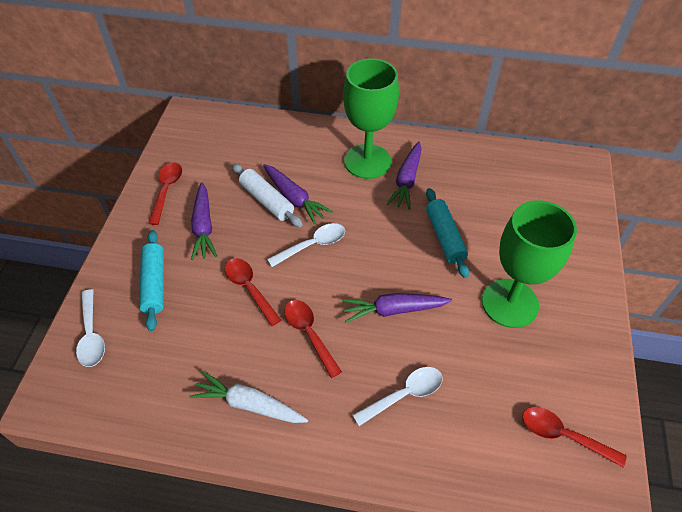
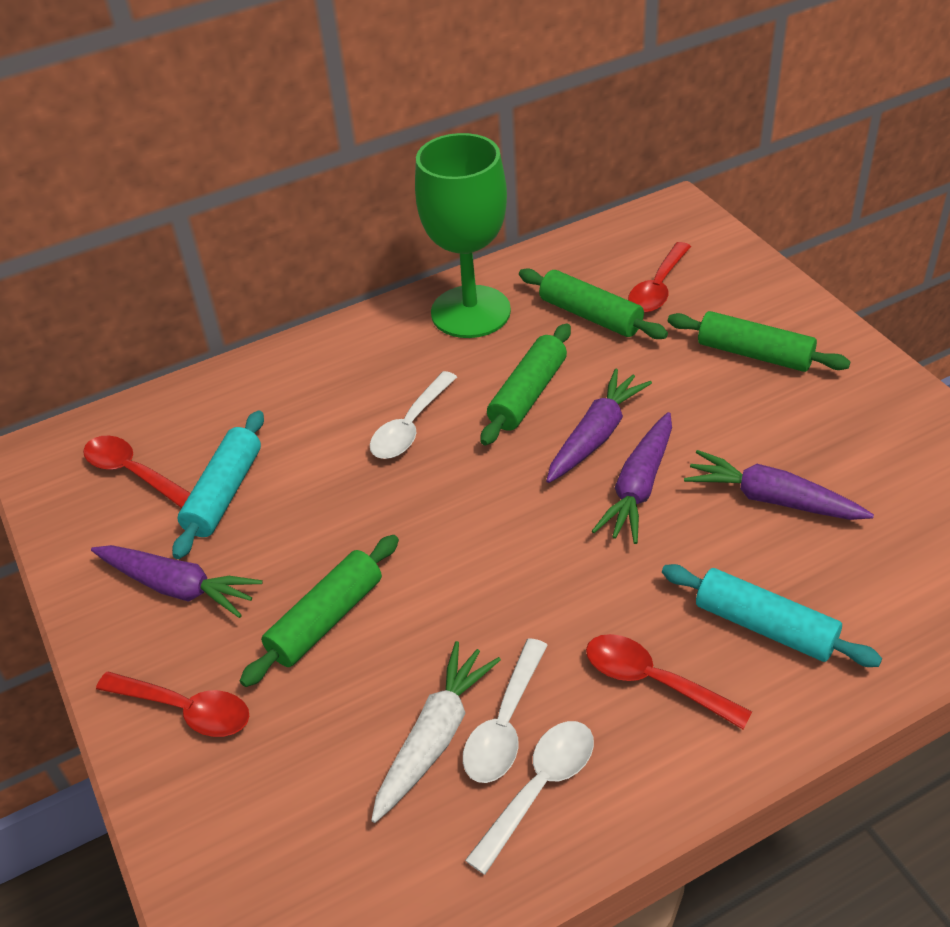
green goblet: [343,58,399,179] [482,200,577,328] = 2 -> [415,133,511,338] = 1
green rolling pin: none = 0 -> [240,535,399,687] [480,323,571,446] [519,268,668,339] [668,311,850,372] = 4
white rolling pin: [232,164,303,227] = 1 -> none = 0

